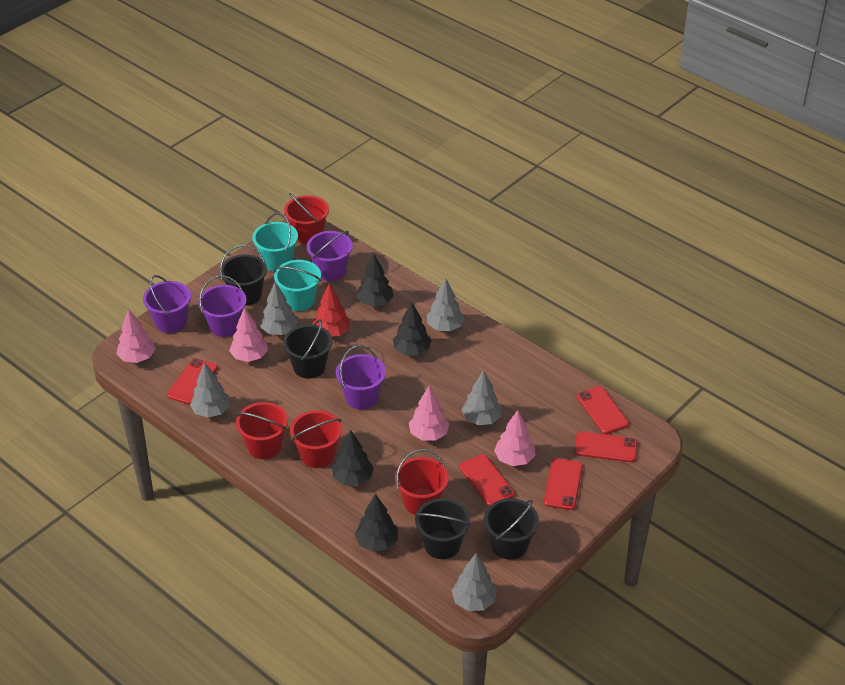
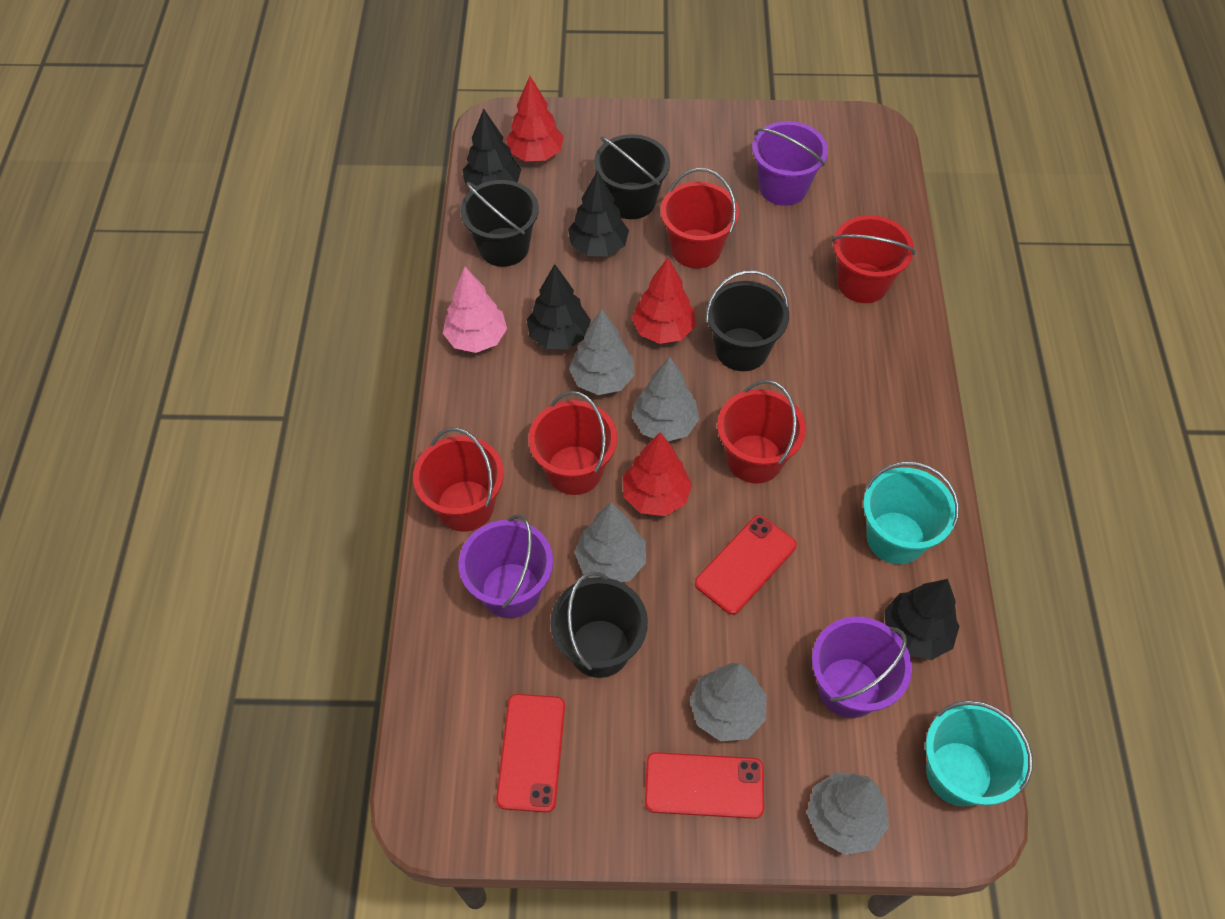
pink tree: [116,309,155,363] [229,308,268,362] [409,386,449,441] [494,410,535,466] = 4 -> [443,267,507,353] = 1
purple bucket: [143,275,191,333] [198,276,247,337] [307,231,353,281] [336,345,386,409] = 4 -> [458,515,553,618] [752,121,828,206] [812,616,912,718] = 3
red bucket: [236,402,288,459] [284,193,329,244] [290,410,342,468] [395,449,449,515] = 4 -> [413,428,504,532] [528,391,617,495] [661,168,739,268] [717,380,806,484] [832,215,915,303] = 5
red phone: [167,358,218,405] [459,454,515,506] [544,458,583,510] [574,431,637,462] [577,386,629,434] = 5 -> [496,694,565,813] [645,752,764,819] [695,515,797,615] = 3
red tree: [312,284,350,336] = 1 -> [506,76,564,161] [623,432,692,516] [632,258,695,344] = 3

